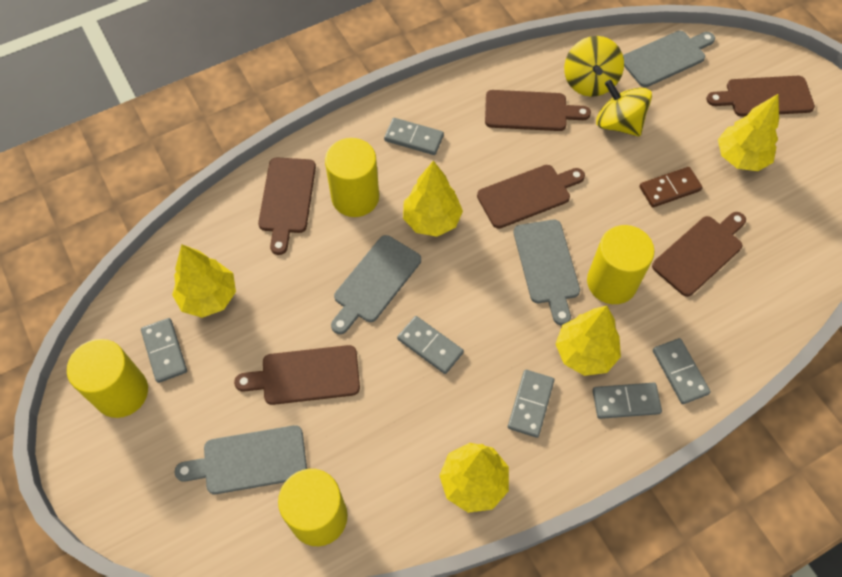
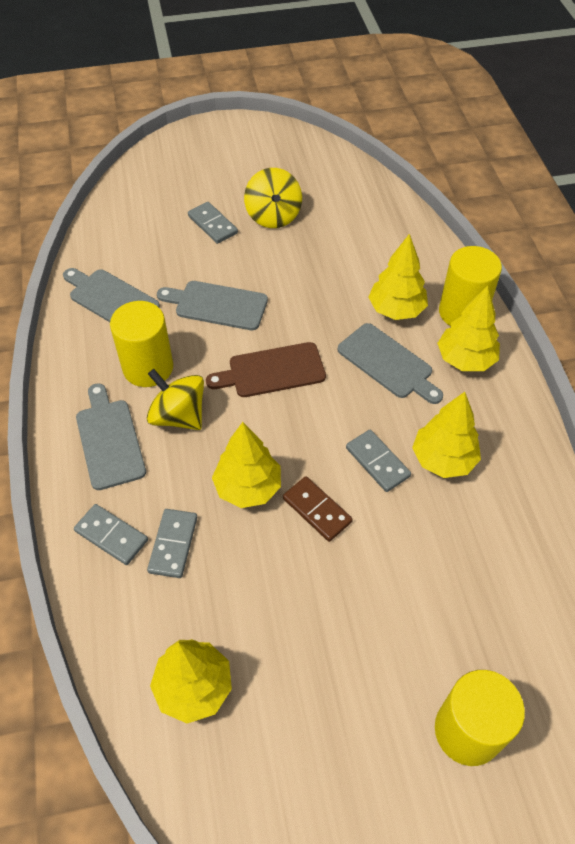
brown cutting board: [234,345,360,405] [258,157,316,255] [477,165,585,229] [485,90,591,131] [652,212,746,297] [706,76,815,117] = 6 -> [206,342,326,397] = 1
grey domino: [141,318,187,383] [384,118,444,155] [397,316,464,374] [508,370,555,438] [593,383,662,419] [653,338,711,404] = 6 -> [74,504,148,565] [147,509,197,578] [188,202,238,244] [346,430,411,492] = 4
yellow cylinder: [67,339,148,418] [278,469,348,546] [325,138,379,217] [587,225,655,304] = 4 -> [110,301,173,387] [435,670,525,766] [439,246,502,326] = 3

